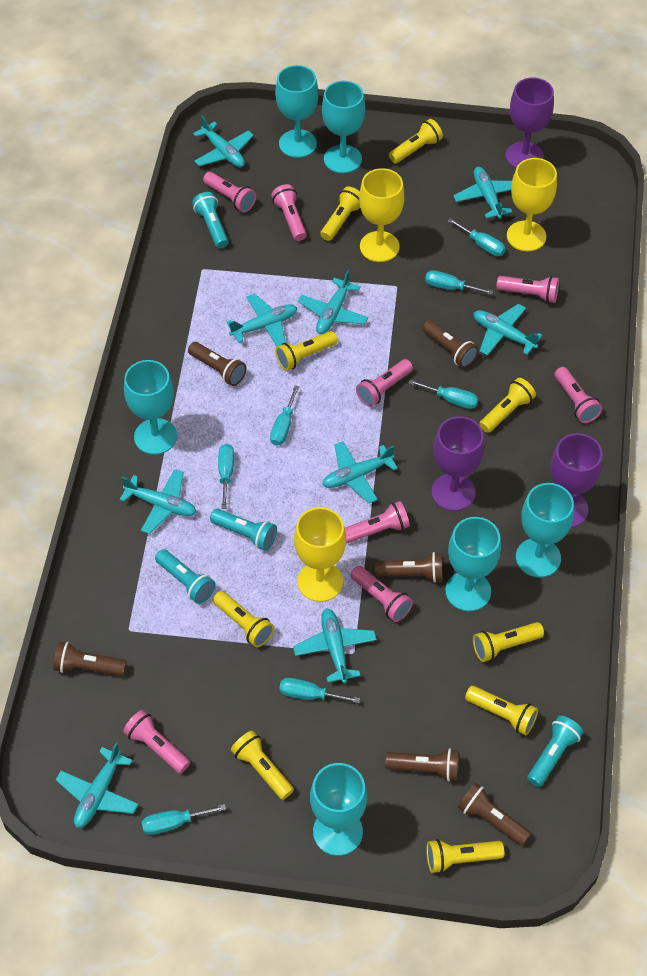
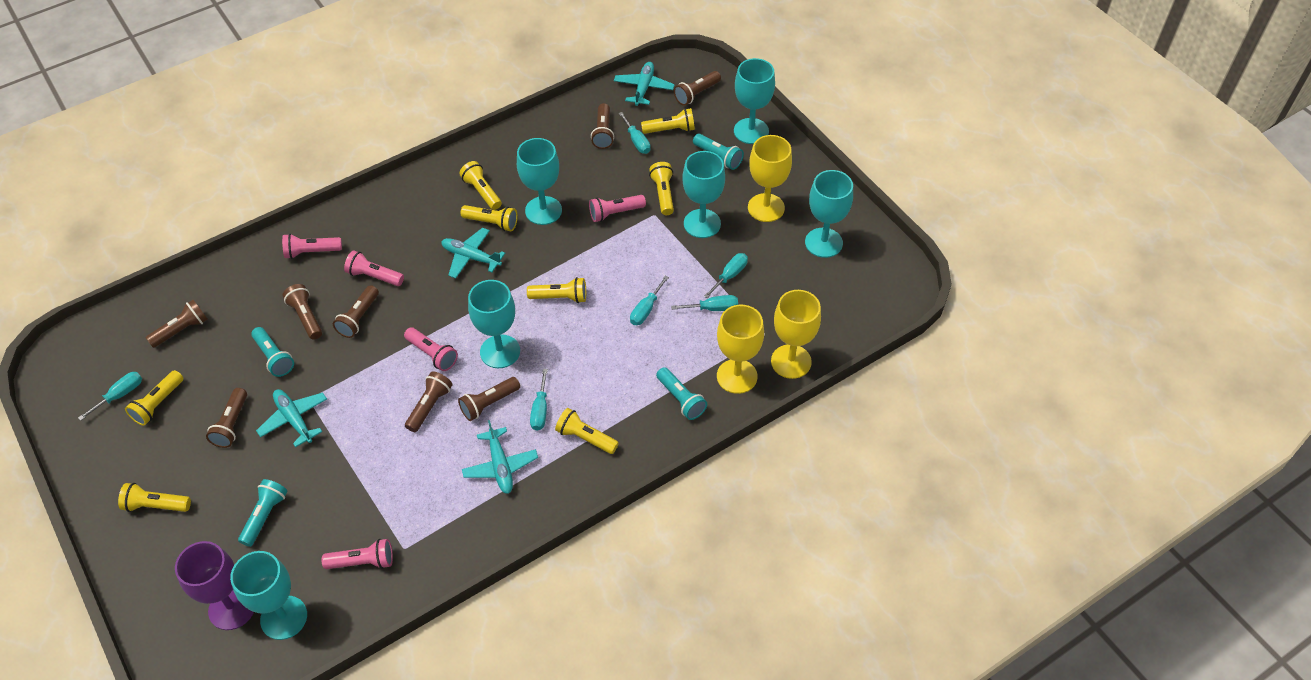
brown flashlight: [53,642,127,676] [188,342,247,386] [375,552,443,582] [385,748,459,781] [422,320,479,368] [458,783,531,846] = 6 -> [146,300,208,348] [206,388,247,448] [283,284,322,340] [333,285,379,338] [405,371,453,432] [458,377,520,421] [591,103,614,149] [674,71,721,106] = 8
pink flashlight: [123,710,190,774] [203,172,256,212] [271,184,307,241] [345,501,410,543] [351,566,413,622] [356,359,413,407] [496,276,559,303] [555,367,602,423] = 8 -> [282,234,342,259] [322,539,393,569] [344,250,404,286] [404,327,458,371] [589,195,646,222] = 5
purple goblet: [432,416,484,511] [506,77,554,168] [550,433,602,528] = 3 -> [175,541,254,630] = 1
turquoise plane: [56,743,138,828] [120,469,196,534] [193,116,254,167] [226,293,297,347] [293,608,377,683] [298,270,368,334] [322,441,398,503] [453,167,512,219] [473,304,543,356] = 9 -> [256,389,327,447] [441,228,505,278] [462,420,538,494] [614,62,675,106] = 4
turquoise screwdriver: [142,804,226,835] [218,444,234,509] [270,386,299,446] [279,678,360,703] [408,380,478,409] [425,270,493,295] [448,218,505,256] = 7 -> [78,372,142,421] [530,369,548,431] [618,112,651,154] [630,276,669,325] [671,295,738,311] [704,253,748,298] = 6
yellow flashlight: [213,591,274,647] [231,730,294,800] [275,331,338,371] [320,187,361,241] [389,119,443,163] [426,839,504,873] [465,686,538,735] [473,622,544,662] [479,378,536,433] = 9 -> [118,483,191,512] [125,370,183,426] [459,161,502,210] [460,205,518,231] [527,277,586,303] [555,408,619,454] [641,108,695,134] [649,162,674,215] = 8

